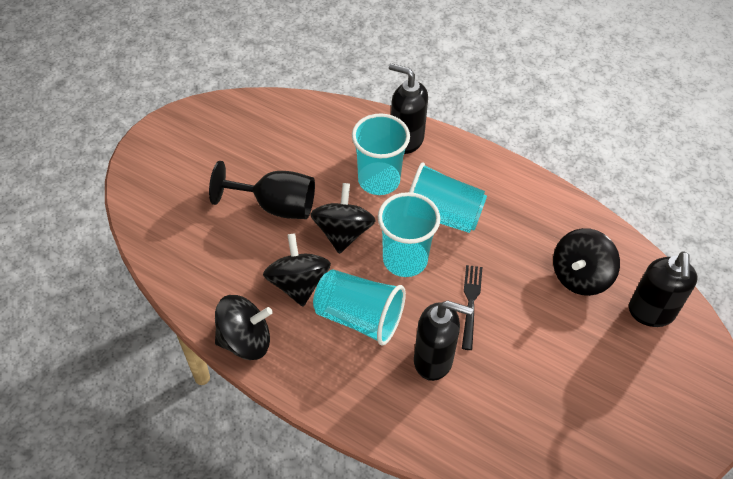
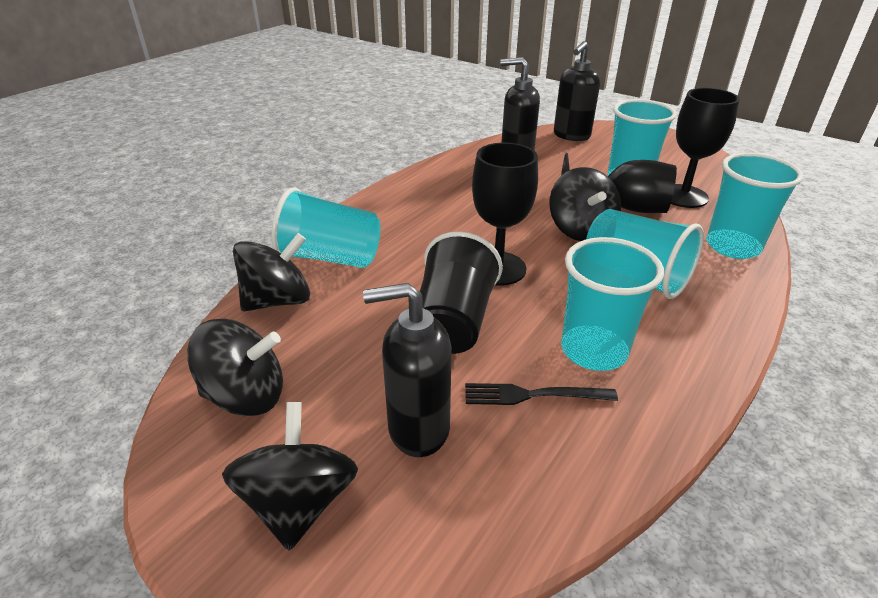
black cup: none = 0 -> [420,231,503,354] = 1
black goblet: [209,161,315,219] = 1 -> [472,143,538,286] [561,153,677,213] [671,88,740,208] = 3
turquoise cup: [313,270,406,346] [352,114,410,195] [378,192,440,277] [409,162,487,233] = 4 -> [271,187,381,268] [561,237,664,371] [586,209,704,299] [607,99,677,175] [706,153,803,259] = 5

